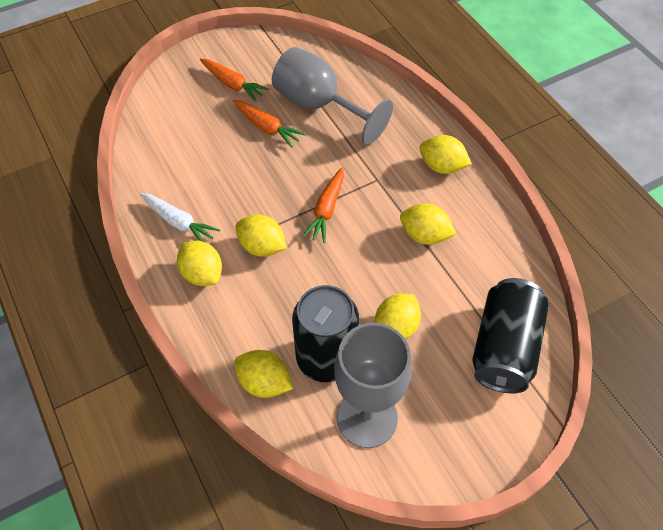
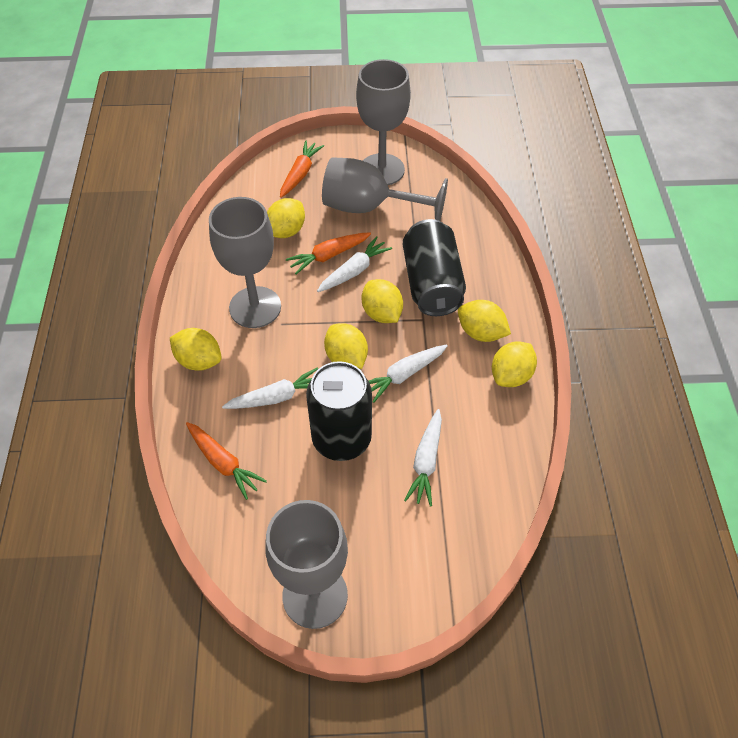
grey goblet: [272,47,393,145] [334,323,412,448] = 2 -> [209,197,281,328] [265,500,348,629] [322,157,448,221] [356,59,411,185] = 4
white carrot: [140,193,220,242] = 1 -> [222,367,318,409] [317,236,392,292] [369,345,448,403] [404,409,442,507] = 4

